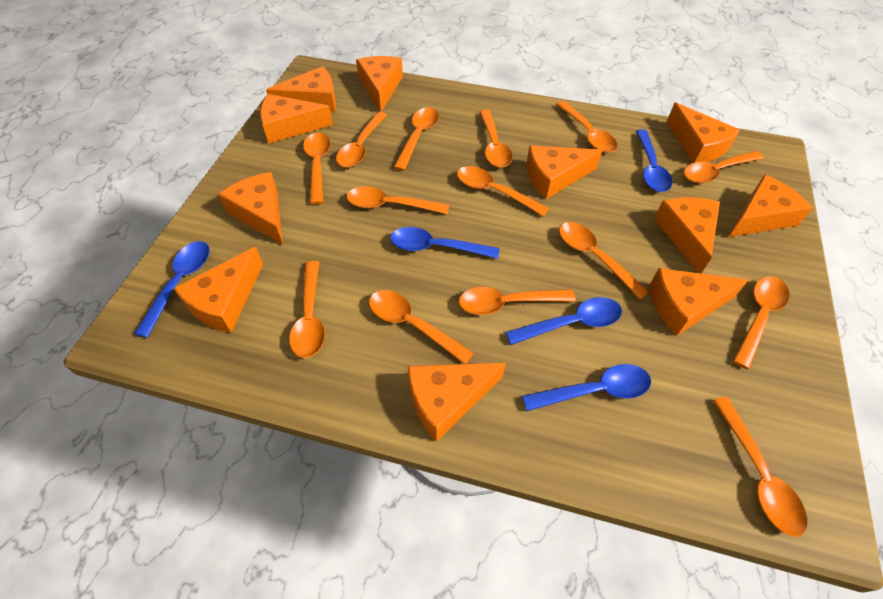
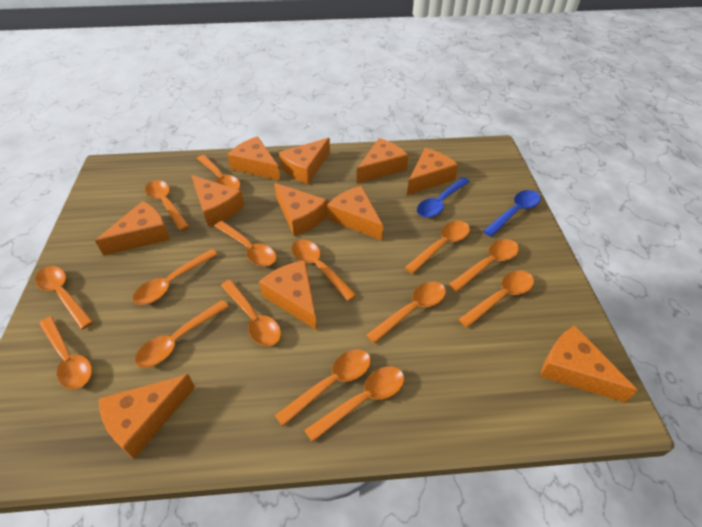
blue spoon: [134,241,210,338] [390,227,499,259] [505,297,622,345] [522,364,651,411] [636,129,672,192] = 5 -> [417,177,470,218] [483,190,541,237] = 2
orange spoon: [289,261,325,358] [303,133,331,204] [336,112,387,168] [347,186,449,214] [369,290,474,364] [393,107,439,171] [457,166,549,217] [459,287,576,315] [479,109,513,168] [556,101,618,153] [559,222,649,300] [684,151,764,183] [713,397,807,537] [733,276,790,369] = 14 -> [35,266,93,329] [39,316,92,389] [133,249,218,305] [135,300,229,368] [145,180,189,231] [197,155,241,190] [214,221,277,267] [221,280,281,346] [274,349,371,426] [291,240,357,301] [304,366,404,442] [366,281,446,344] [405,221,470,274] [449,239,519,292] [458,271,534,328] = 15

